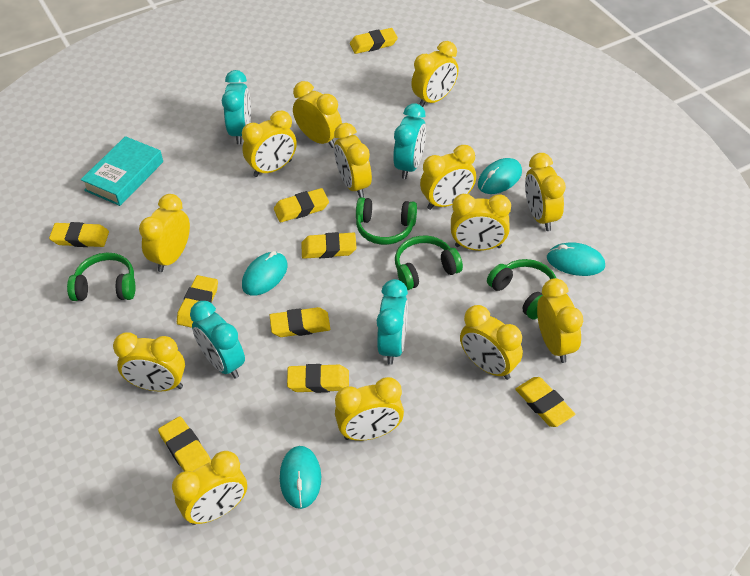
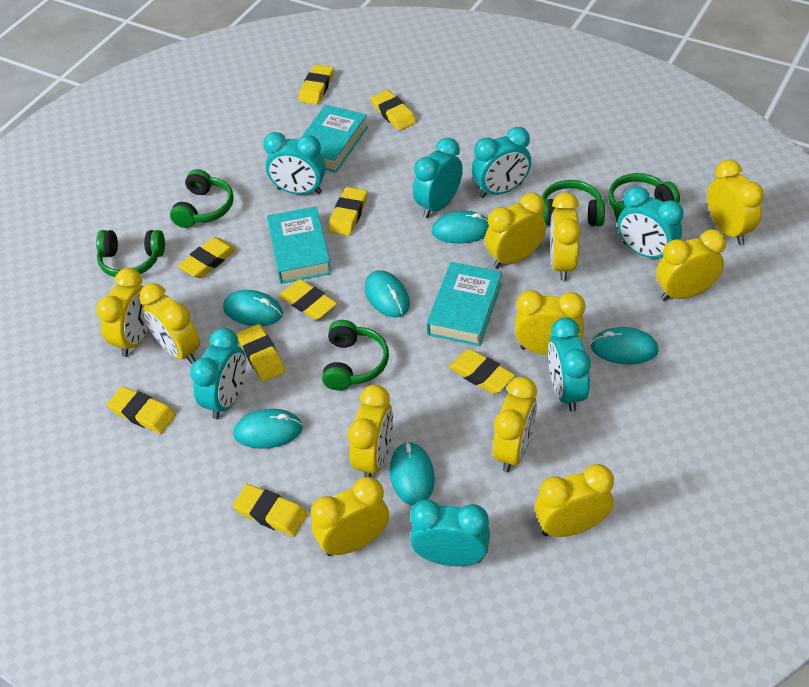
green headphones: [67,253,135,301] [356,197,417,245] [395,236,463,290] [487,259,556,320] = 4 -> [96,230,165,277] [170,169,234,228] [322,320,389,391] [540,180,605,227] [608,173,680,221] = 5
turquoise book: [81,136,163,206] = 1 -> [267,206,332,284] [302,105,368,173] [426,262,502,346] = 3
turquoise clock: [190,301,245,379] [222,70,251,144] [377,279,408,365] [393,104,426,179] = 4 -> [190,328,246,419] [263,132,326,194] [410,499,490,566] [413,137,463,218] [472,127,531,198] [548,317,591,412] [618,186,683,258] = 7
turquoise mouse: [242,251,288,296] [280,446,321,509] [478,158,522,194] [547,242,605,276] = 4 -> [223,290,283,326] [233,409,303,449] [365,270,410,317] [390,441,435,505] [431,211,489,243] [591,327,659,364] = 6
yellow clock: [113,332,185,392] [139,194,190,272] [172,451,247,525] [242,111,297,177] [293,81,342,148] [334,123,372,197] [335,377,404,441] [411,41,459,107] [420,145,476,210] [451,194,511,251] [460,305,523,380] [525,153,566,231] [537,278,583,363] = 13 -> [96,268,149,357] [139,283,200,364] [311,477,389,556] [348,385,393,477] [485,193,546,268] [492,376,537,472] [515,290,585,355] [535,464,614,537] [550,192,581,281] [656,229,726,301] [707,160,764,244] = 11

